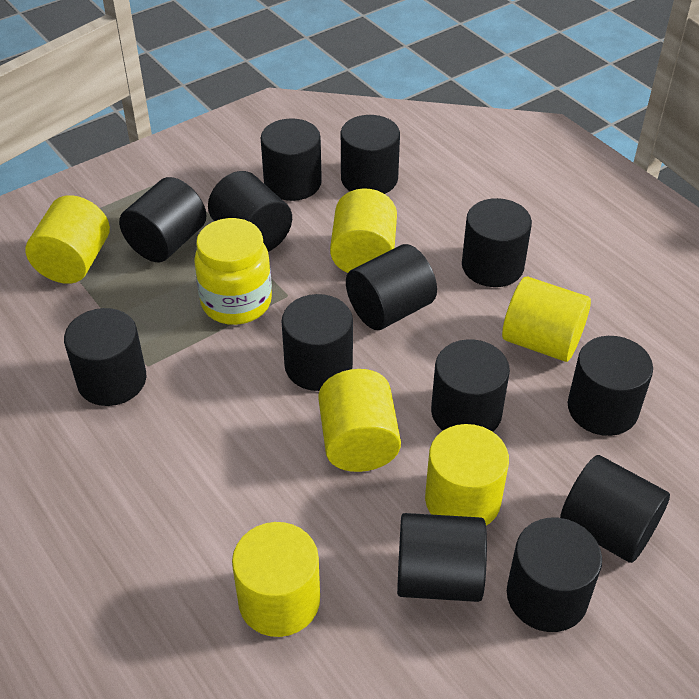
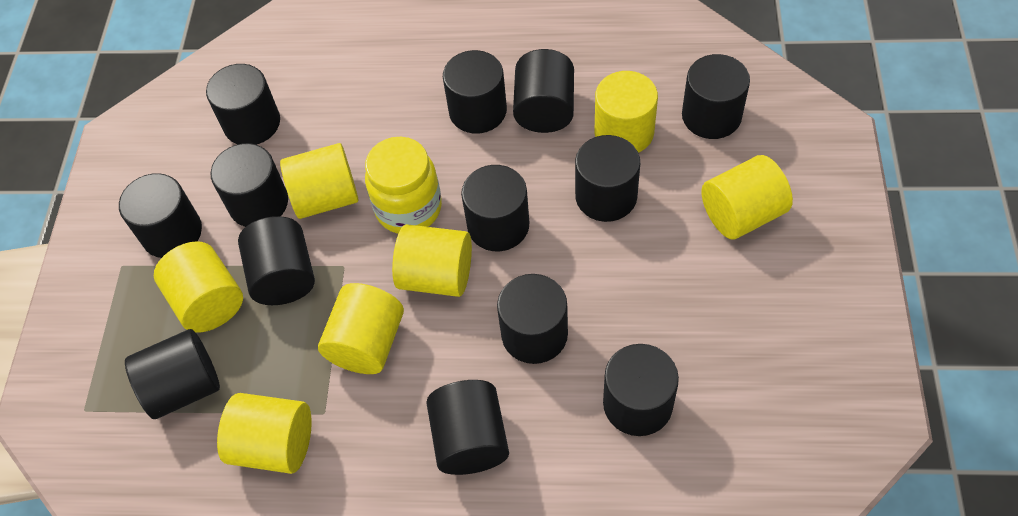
yellow cylinder: [26,195,110,284] [232,522,320,637] [318,369,401,472] [330,188,397,273] [425,424,509,525] [502,277,591,362] = 6 -> [154,241,243,333] [217,393,312,474] [280,143,358,219] [318,283,404,374] [392,224,472,297] [595,71,658,153] [701,155,793,240] = 7

